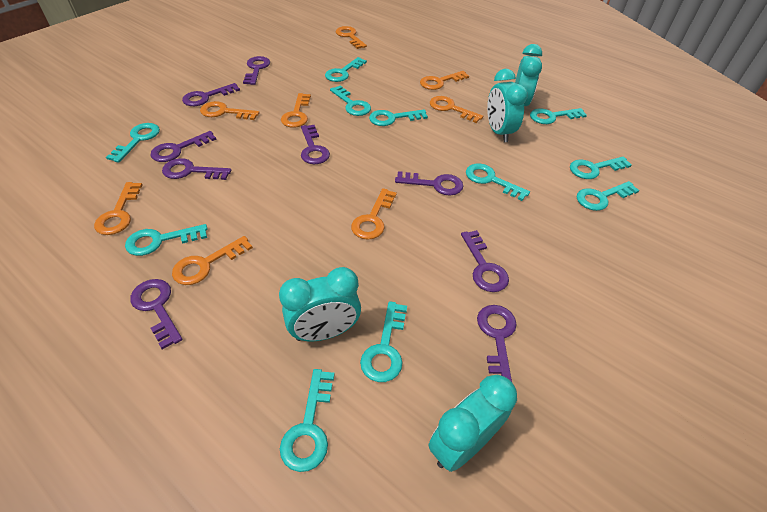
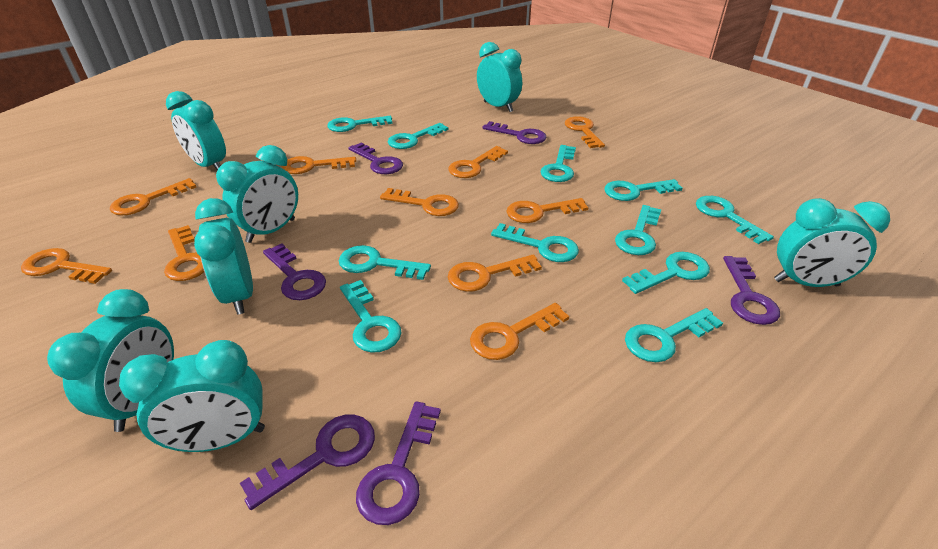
orange key: [94,182,143,235] [172,236,253,285] [200,101,259,120] [281,93,311,128] [335,26,367,49] [351,188,397,240] [420,71,469,90] [430,96,483,123] = 8 -> [21,248,112,284] [110,178,196,216] [164,225,204,281] [281,156,356,174] [380,188,459,216] [448,254,542,292] [449,146,508,178] [470,303,569,360] [506,198,589,223] [565,116,605,148] = 10
purple key: [130,279,183,350] [150,131,217,162] [162,158,231,180] [182,83,240,106] [243,56,270,85] [301,125,330,164] [395,171,463,196] [461,230,509,292] [477,305,517,382] = 9 -> [240,414,375,510] [263,243,326,300] [348,142,403,174] [356,401,441,525] [482,121,546,144] [723,256,780,325] = 6
turquoise clock: [279,267,361,341] [429,375,517,472] [487,69,528,142] [515,44,542,106] = 4 -> [47,289,174,432] [119,340,265,452] [166,91,226,170] [194,198,253,315] [216,145,298,243] [477,42,522,112] [774,198,890,287] = 7

